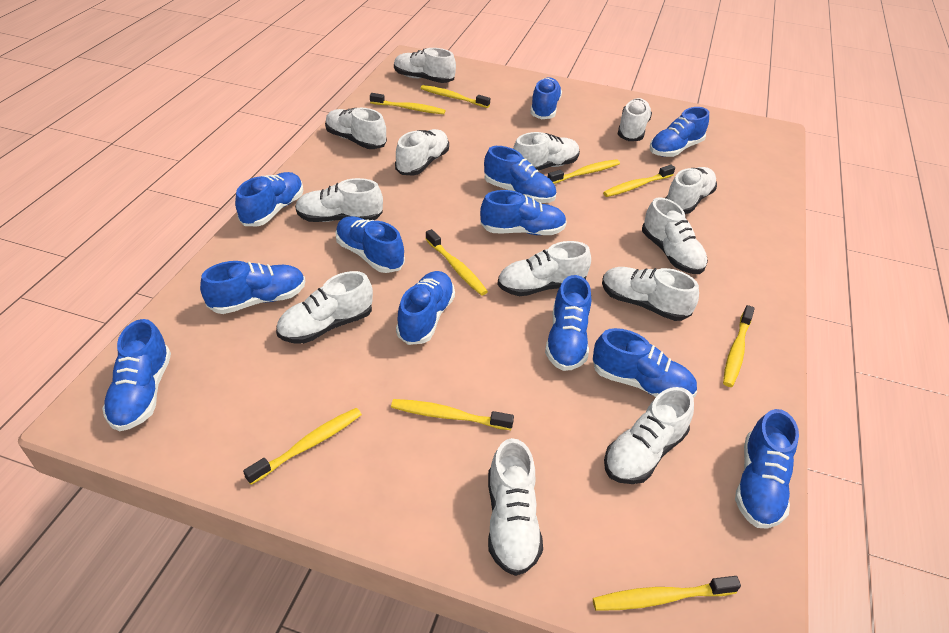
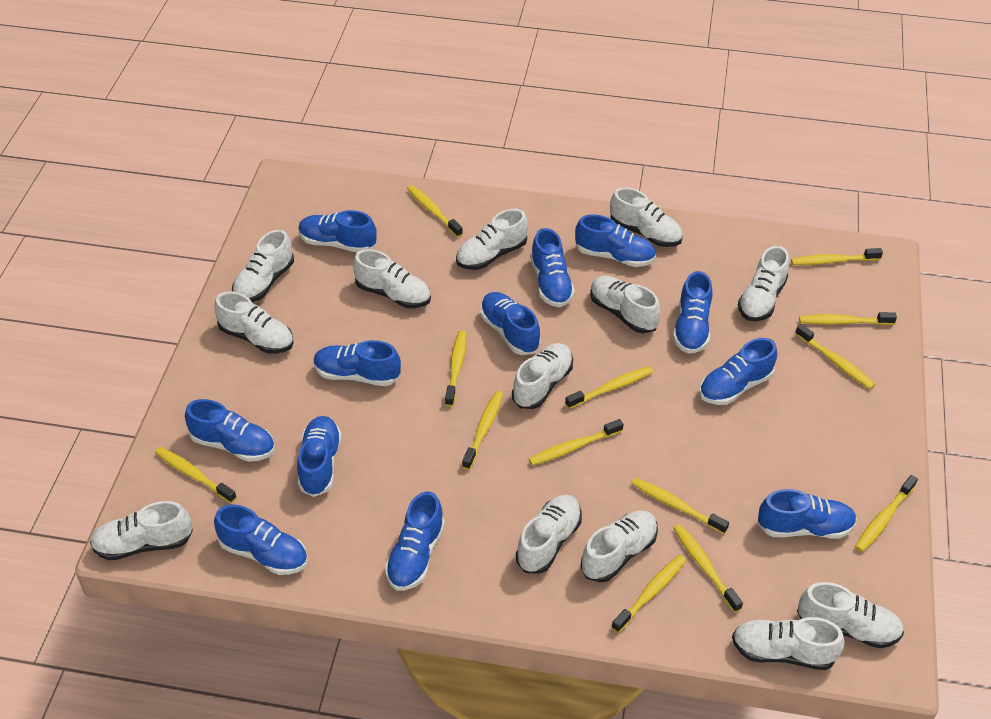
yellow toothbrush: [243,408,362,485] [370,93,446,114] [391,399,514,430] [421,85,490,108] [426,229,488,296] [548,159,620,184] [593,576,741,611] [603,165,675,197] [723,305,755,387] = 9 -> [155,447,237,503] [407,185,463,237] [445,330,467,407] [462,391,503,470] [529,419,623,466] [565,366,653,409] [612,555,686,633] [631,477,729,534] [673,524,743,613] [791,248,883,265] [795,324,875,389] [799,312,897,325] [855,475,918,552] = 13

